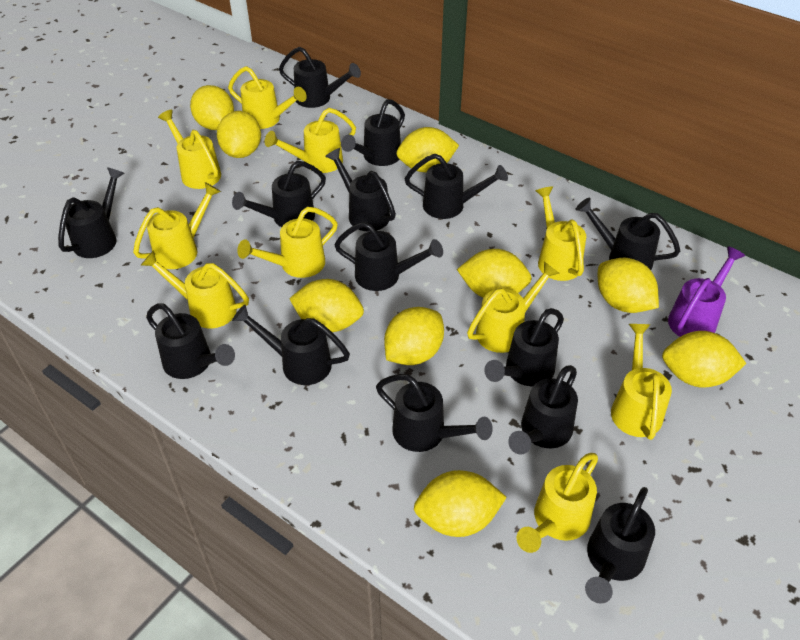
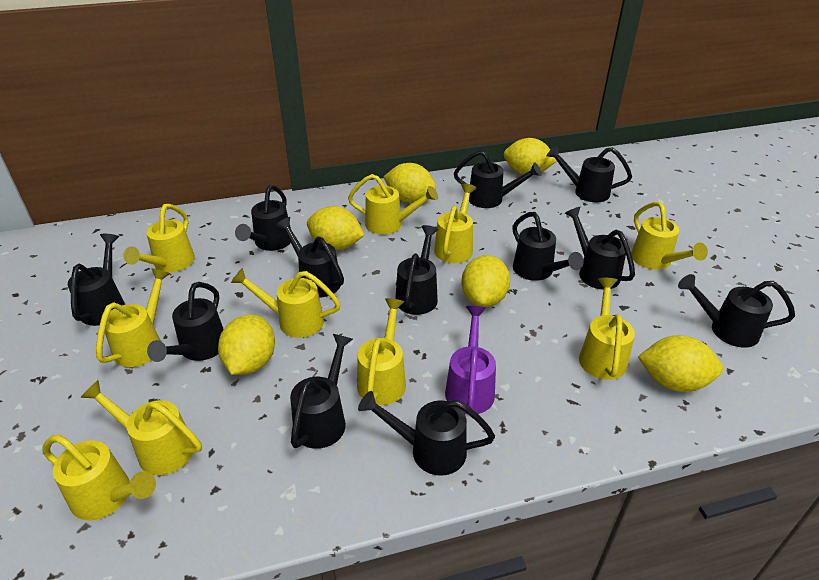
black watering can: [58,167,124,258] [146,303,235,379] [232,161,326,227] [232,305,350,385] [279,47,361,108] [325,148,396,232] [334,222,443,291] [341,99,405,166] [376,374,493,452] [405,154,508,219] [484,308,564,387] [508,365,578,455] [576,198,680,270] [585,487,655,604] = 14 -> [68,234,125,326] [147,282,224,362] [235,185,291,251] [275,217,344,298] [290,334,353,449] [358,391,495,476] [395,225,438,315] [454,150,542,208] [513,212,584,281] [547,146,632,202] [565,207,635,289] [678,274,795,348] = 12
yellow lemon: [190,85,234,130] [217,111,261,158] [289,279,364,332] [384,307,444,365] [397,127,459,172] [414,470,507,537] [457,249,532,298] [598,258,659,313] [662,331,747,388] = 9 -> [218,315,275,375] [307,206,364,250] [384,163,436,203] [461,255,510,307] [503,138,557,175] [638,335,723,392] = 6

